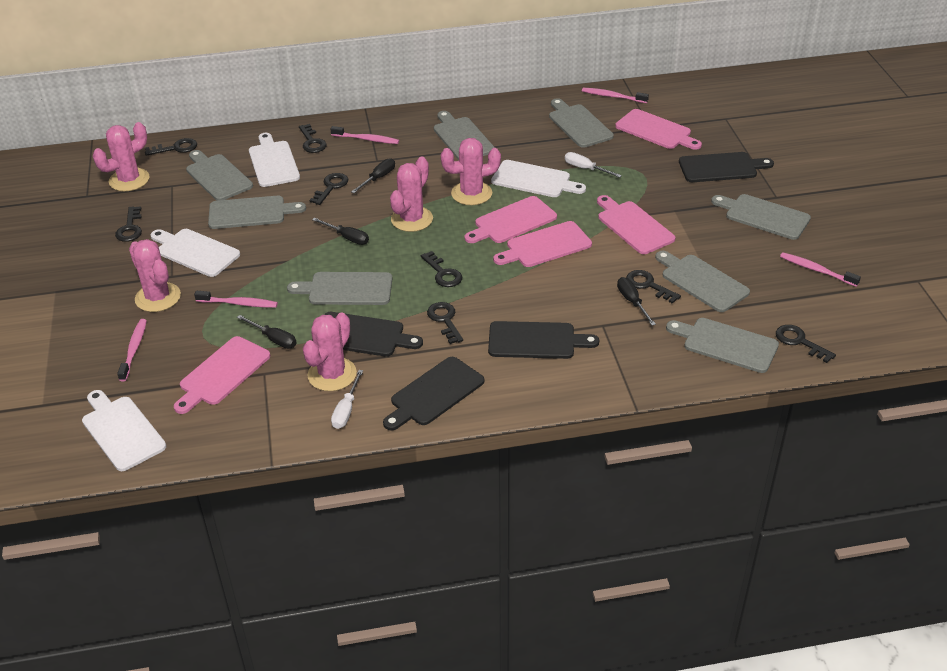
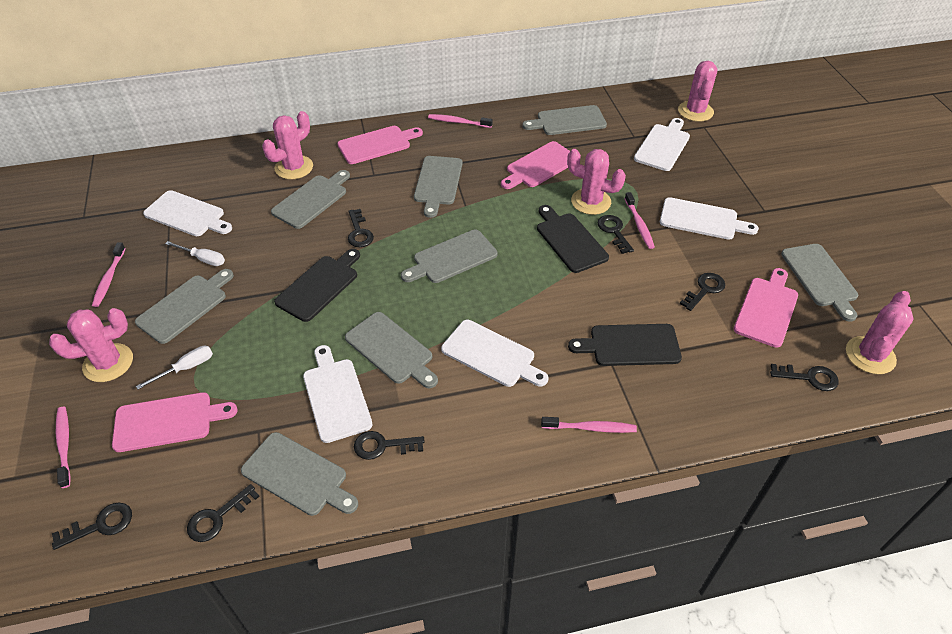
black cutting board: [312,312,423,357] [383,357,485,431] [488,321,599,359] [679,152,774,182] = 4 -> [274,249,360,322] [537,205,609,273] [568,324,682,366] = 3
black key: [115,206,142,242] [145,138,197,156] [299,124,327,153] [309,173,348,205] [421,251,462,287] [427,302,463,344] [626,270,681,304] [776,325,836,363] = 8 -> [52,503,132,550] [187,484,260,542] [348,209,374,247] [354,431,425,460] [597,215,634,254] [680,273,725,311] [770,364,839,391] = 7
black screwdriver: [237,315,297,349] [312,218,369,245] [351,158,395,193] [617,277,656,326] = 4 -> none = 0
pink cutting board: [174,336,270,414] [465,196,557,243] [493,221,592,267] [597,195,676,254] [615,109,702,150] = 5 -> [112,392,238,452] [337,126,423,164] [501,141,570,189] [734,268,798,348] = 4
white cutting board: [82,390,166,471] [150,229,240,277] [249,133,300,187] [491,160,586,197] = 4 -> [143,190,232,236] [303,345,372,443] [441,320,549,387] [634,118,690,171] [660,197,759,240] = 5

